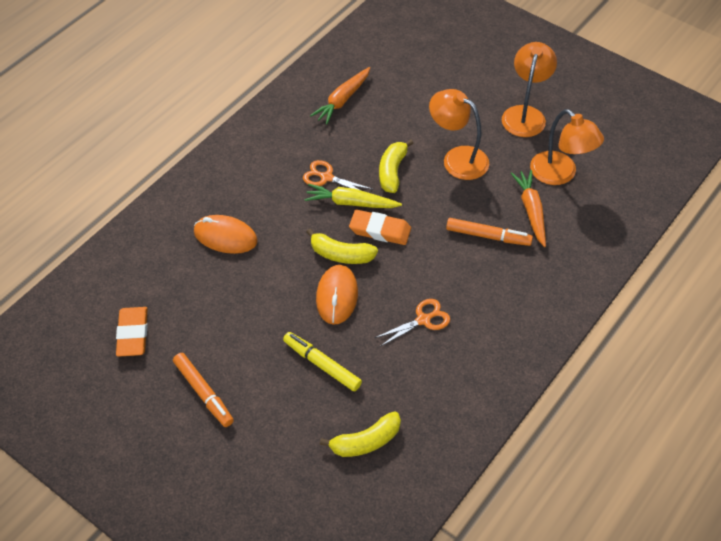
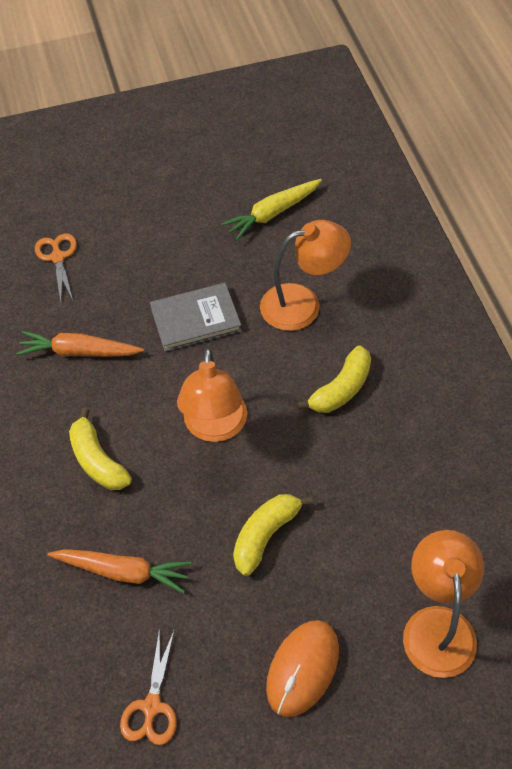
grey book: none = 0 -> [150,283,242,352] = 1
orange eraser: [116,307,148,357] [349,209,411,245] = 2 -> none = 0
orange marker: [173,353,234,427] [446,218,533,246] = 2 -> none = 0
orange mouse: [194,215,258,254] [316,265,358,325] = 2 -> [266,620,339,717] = 1
yellow marker: [283,332,362,391] = 1 -> none = 0

